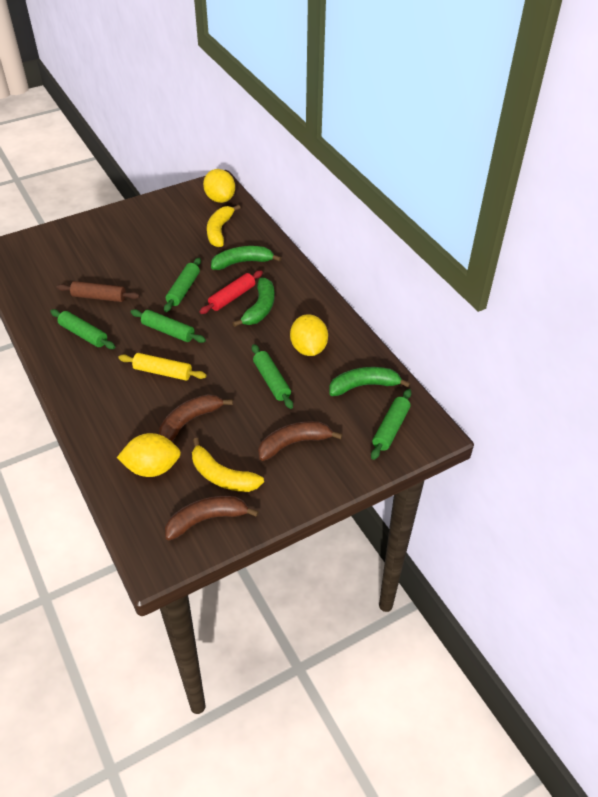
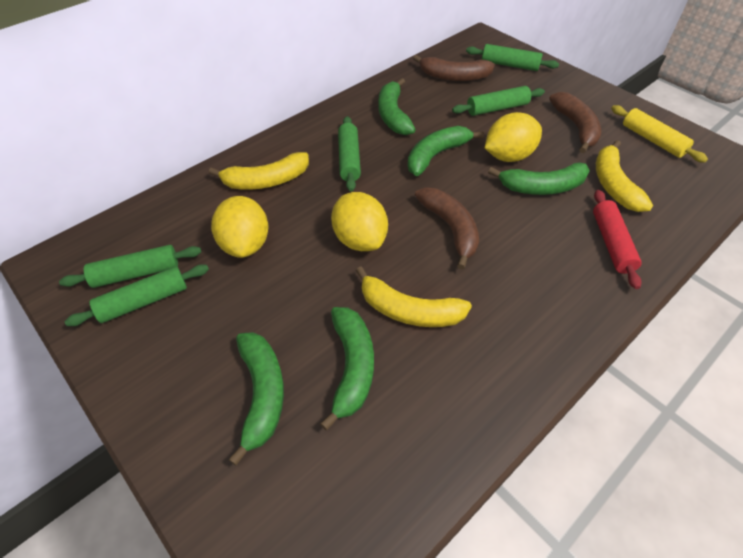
brown rolling pin: [56,281,140,302] = 1 -> none = 0
green banana: [211,246,281,270] [233,278,274,327] [329,367,410,396] = 3 -> [228,332,284,466] [320,307,374,430] [378,78,416,135] [407,126,484,176] [488,162,590,195] = 5
yellow banana: [192,438,264,492] [207,204,241,247] = 2 -> [209,152,309,190] [356,267,472,327] [596,140,653,212] = 3

